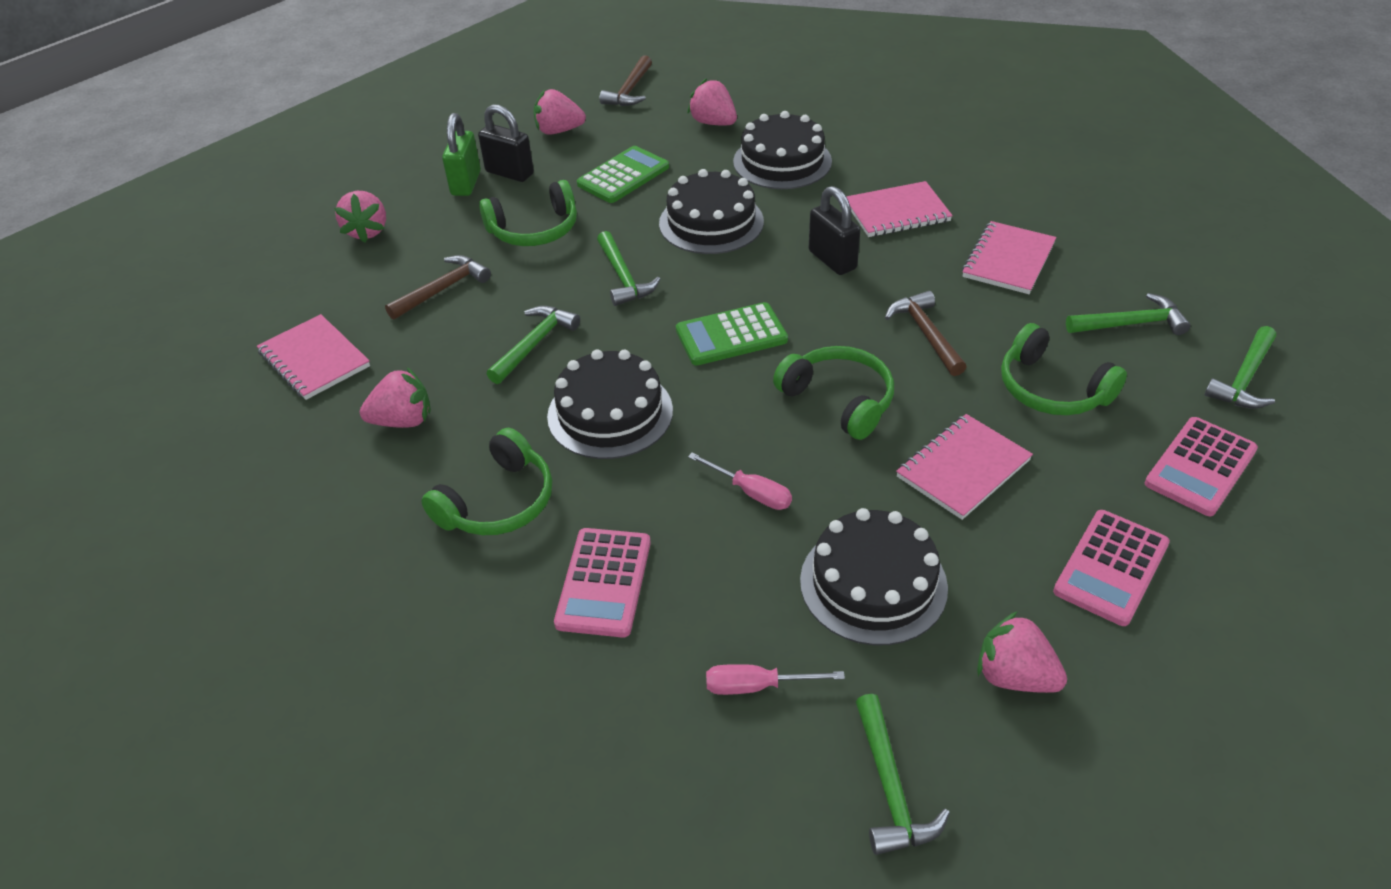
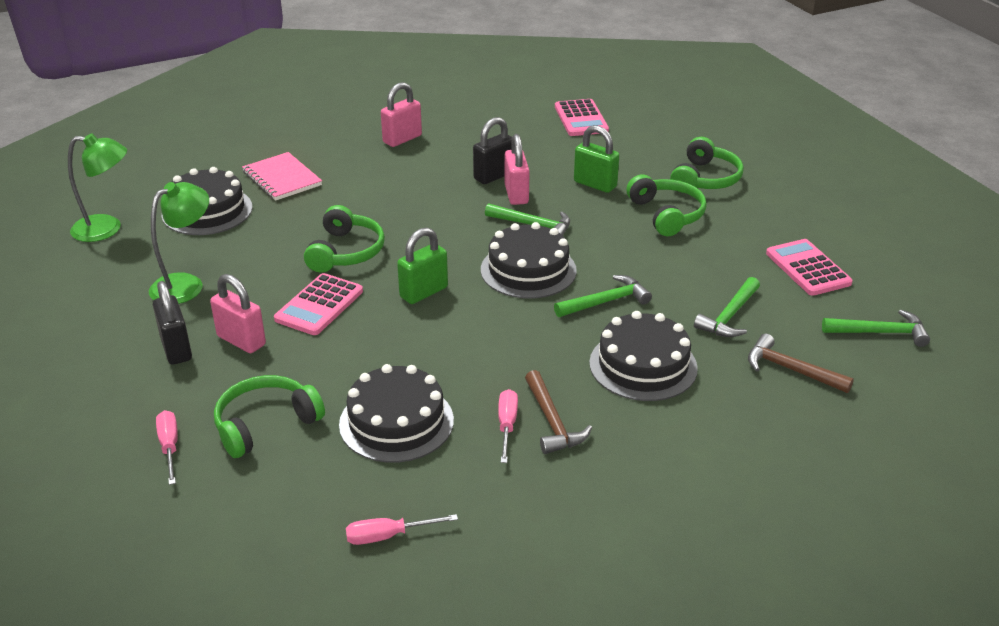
brown hammer: [385,255,491,320] [599,55,652,106] [885,291,967,376] = 3 -> [525,370,592,454] [748,334,854,393] = 2
green calculator: [577,146,669,203] [676,302,788,365] = 2 -> none = 0
green hammer: [487,306,580,384] [597,231,660,306] [856,694,950,855] [1066,293,1190,335] [1205,326,1276,409] = 5 -> [485,203,570,235] [554,275,652,317] [694,277,760,337] [822,309,930,347] = 4
green lamp: none = 0 -> [68,133,127,242] [149,182,209,304] = 2
green padlock: [442,113,481,196] = 1 -> [397,228,448,304] [574,125,620,193] = 2
pink notebook: [257,314,370,400] [846,181,953,237] [896,414,1033,520] [962,221,1056,294] = 4 -> [242,152,322,201] = 1
pink padlock: none = 0 -> [210,274,266,353] [381,82,422,147] [504,134,530,205] = 3
pink screwdriver: [688,453,792,510] [706,664,845,695] = 2 -> [156,410,178,485] [346,514,458,545] [498,389,518,463] = 3
pink strawberry: [334,191,386,242] [360,367,431,428] [533,89,586,135] [687,79,737,125] [977,611,1067,693] = 5 -> none = 0

